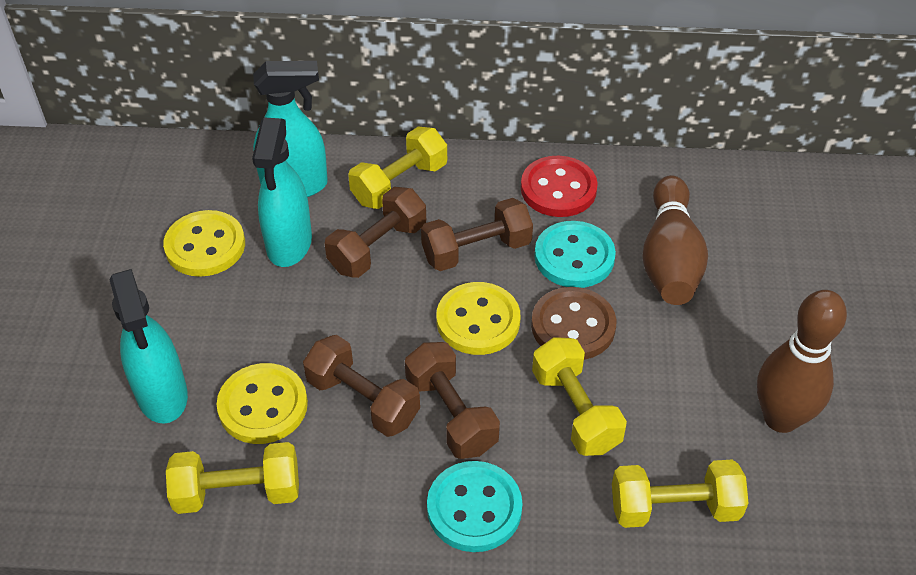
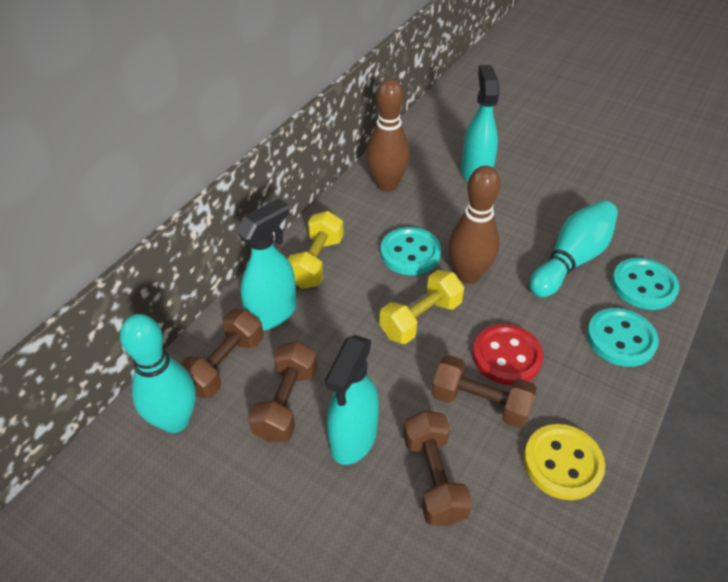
brown button: [531,287,616,360] = 1 -> none = 0
turquoise bowling pin: none = 0 -> [120,314,196,433] [530,200,618,298] = 2
turquoise button: [427,461,523,552] [534,221,616,288] = 2 -> [380,227,441,275] [587,308,659,367] [611,258,679,310] = 3
yellow button: [163,210,245,277] [217,363,308,444] [436,282,520,355] = 3 -> [524,424,605,500] = 1
yellow dumbbell: [166,442,299,514] [348,127,447,209] [532,337,627,456] [612,460,749,528] = 4 -> [288,211,344,289] [379,270,464,344] = 2

